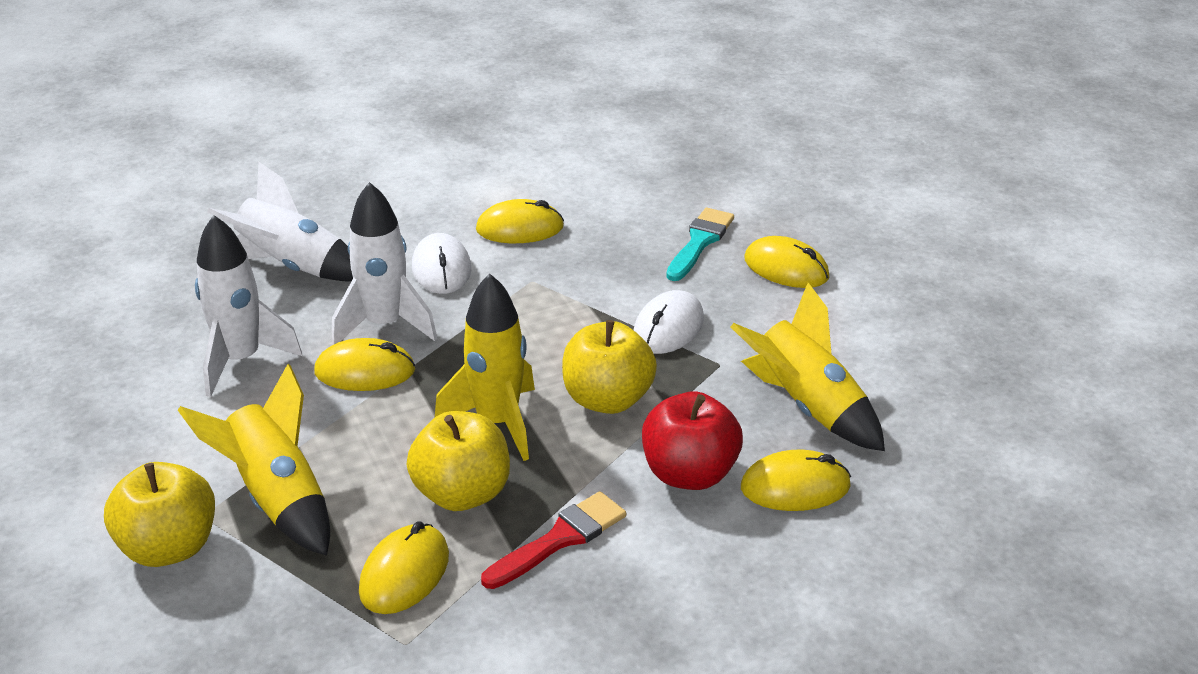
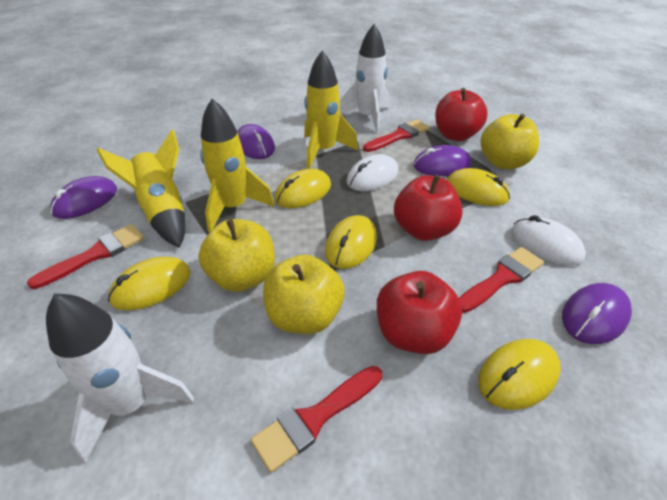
purple mouse: none = 0 -> [50,176,117,219] [237,124,275,159] [413,145,472,176] [562,283,632,344] = 4
red apple: [642,391,743,490] = 1 -> [377,271,462,354] [394,175,463,241] [435,88,488,141] = 3
red brush: [481,491,626,589] = 1 -> [27,224,144,289] [251,366,382,473] [363,119,430,152] [459,247,544,313] = 4
turquoise brush: [666,208,734,281] = 1 -> none = 0
white rocket: [195,215,302,397] [207,162,353,282] [332,182,437,345] = 3 -> [46,293,194,463] [340,24,389,134] = 2

